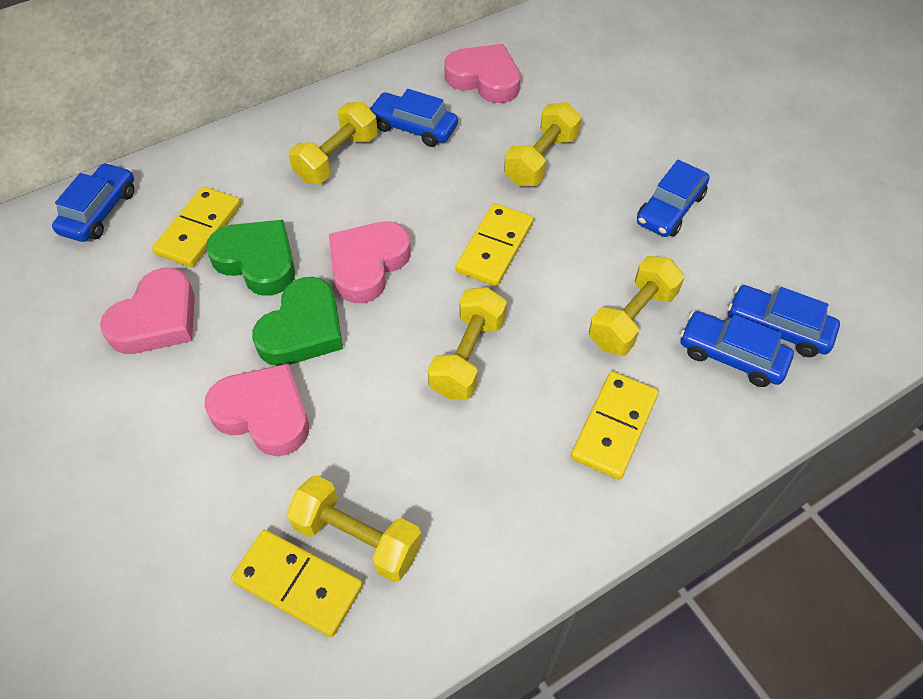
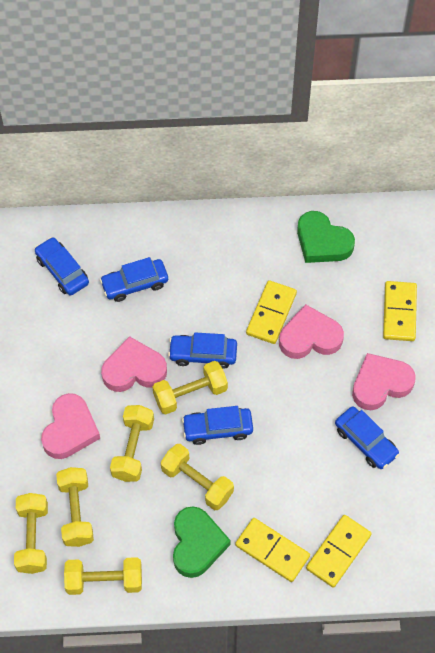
yellow dumbbell: [286,475,422,582] [289,102,378,184] [428,287,507,399] [504,102,582,186] [589,256,685,356] = 5 -> [14,493,48,574] [56,467,94,547] [64,557,142,595] [110,405,154,482] [153,361,228,415] [161,444,234,510] = 6

